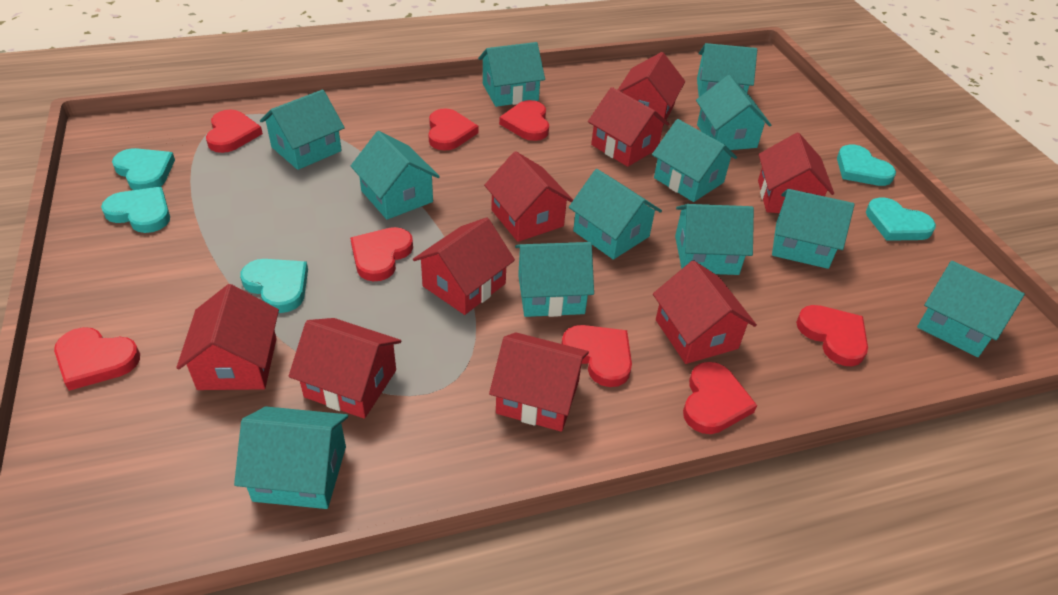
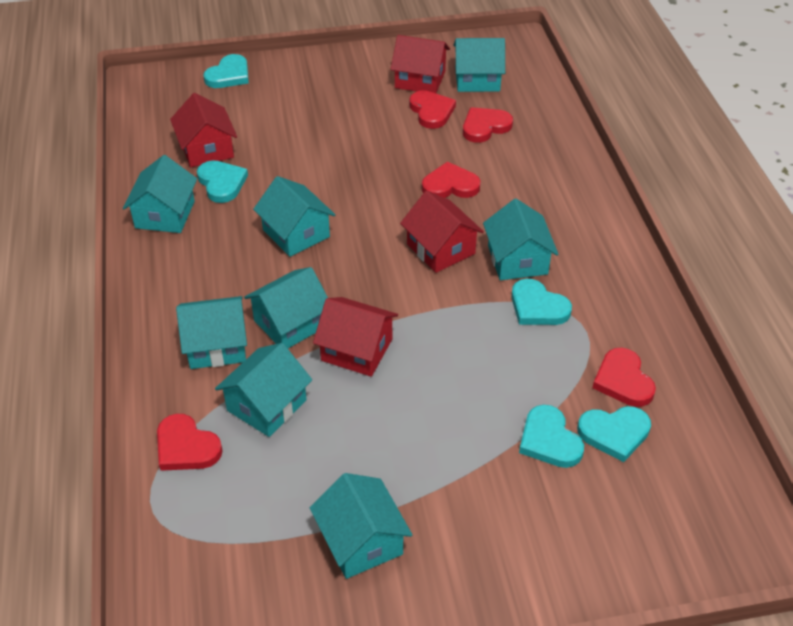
red heart: [54,327,140,391] [206,110,263,153] [350,227,413,281] [428,108,479,151] [499,100,549,141] [562,325,632,387] [683,362,757,434] [796,305,868,366] = 8 -> [157,414,223,471] [409,90,456,129] [422,162,481,198] [463,107,513,143] [592,348,656,407] = 5
red house: [176,284,279,390] [289,318,401,419] [413,217,515,315] [484,151,573,242] [489,332,589,432] [588,87,669,167] [618,52,685,125] [653,260,757,364] [758,133,834,213] = 9 -> [170,93,237,167] [313,297,398,377] [391,35,450,93] [400,191,484,273] = 4
turquoise house: [234,406,348,509] [260,90,345,170] [351,131,440,220] [478,42,545,107] [515,242,594,317] [569,169,662,260] [652,119,737,202] [675,204,754,275] [696,75,771,150] [697,43,757,97] [772,189,854,269] [917,261,1025,357] = 12 -> [123,155,197,233] [176,296,247,369] [215,343,312,437] [244,267,328,348] [253,176,335,257] [310,473,412,579] [453,38,505,92] [483,199,559,280] = 8

